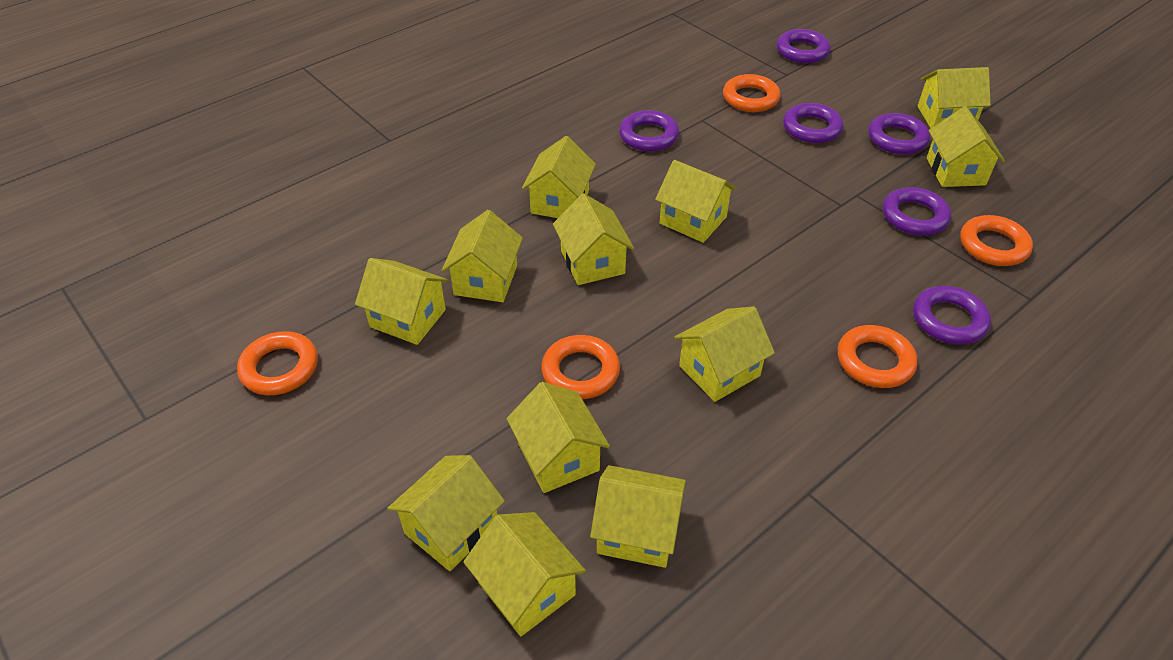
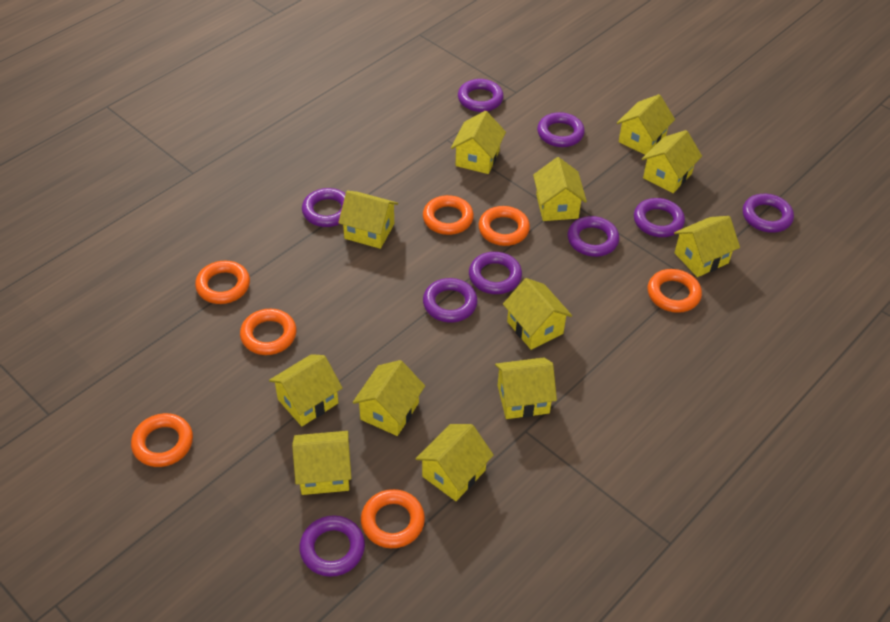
orange ring: [237,331,318,395] [541,335,620,399] [723,74,780,112] [838,325,917,388] [960,215,1033,266] = 5 -> [131,413,193,467] [195,261,250,304] [240,309,296,355] [361,489,425,548] [423,195,474,235] [478,206,530,246] [648,269,702,313] = 7
purple ring: [619,110,679,151] [777,29,831,63] [783,103,843,143] [868,113,930,154] [883,187,951,236] [913,286,991,344] = 6 -> [299,515,365,577] [302,188,346,227] [423,278,478,323] [458,79,504,112] [469,252,522,294] [537,112,585,147] [568,216,619,257] [634,198,685,237] [743,194,794,233] = 9

